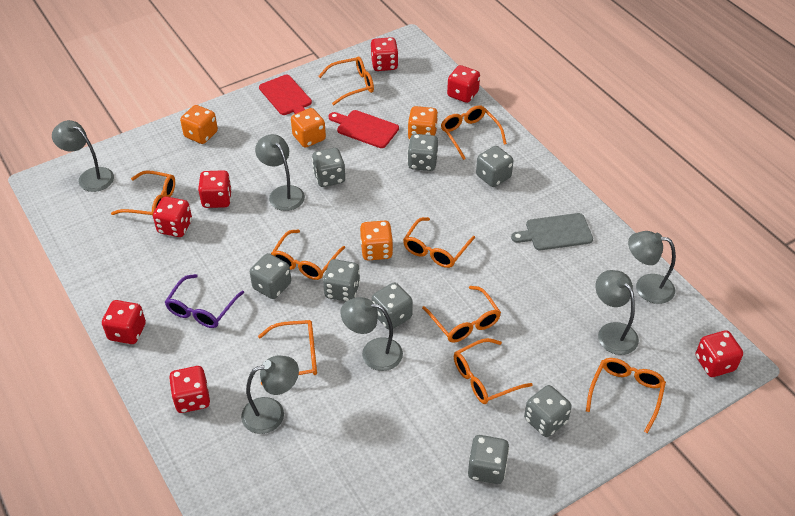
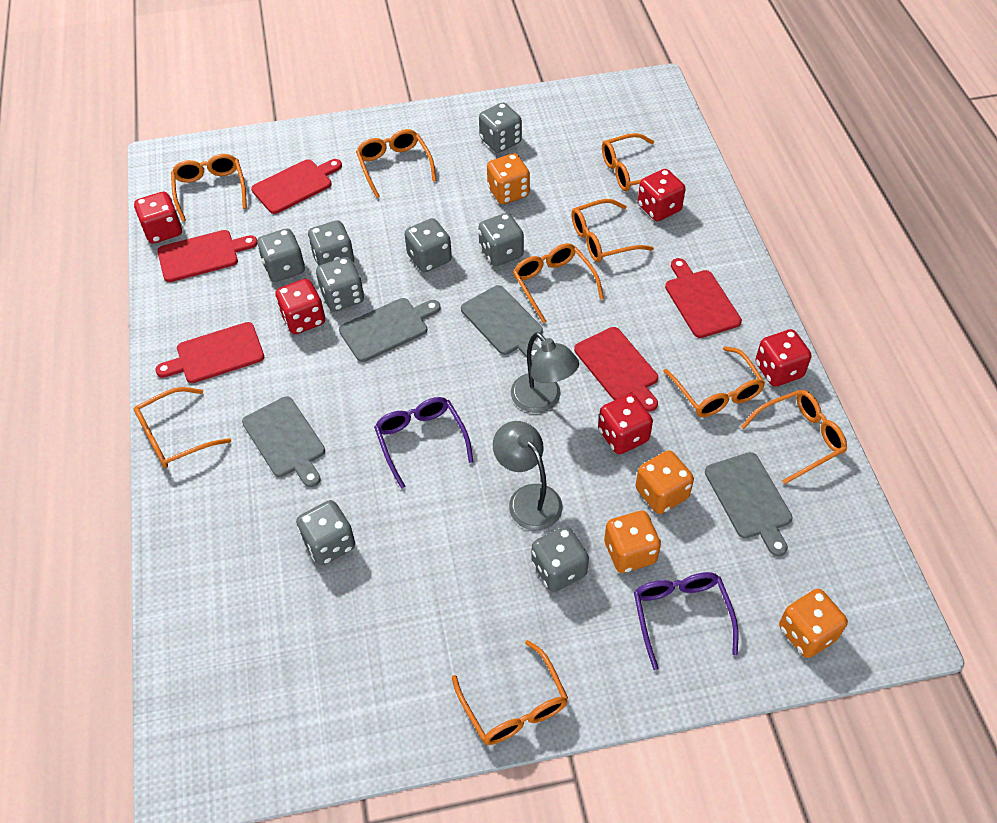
grey cutting board: [511,213,593,250] = 1 -> [242,396,325,487] [339,298,441,362] [461,285,543,361] [705,452,792,557] = 4
grey lamp: [52,120,114,192] [241,356,299,434] [255,134,305,211] [340,297,403,371] [595,270,639,355] [628,231,676,304] = 6 -> [493,421,563,530] [511,332,579,413] = 2
purple glasses: [165,274,244,328] = 1 -> [374,397,473,489] [634,572,738,670] = 2
red cutting board: [259,75,312,115] [329,110,399,148] = 2 -> [155,322,264,383] [157,230,257,282] [251,159,342,214] [574,327,658,411] [665,258,742,338] = 5
red dice: [102,300,146,344] [153,196,192,237] [169,366,210,413] [198,170,232,208] [371,37,399,71] [447,65,480,103] [696,330,743,377] = 7 -> [134,192,182,244] [275,279,325,334] [598,394,653,454] [638,169,686,221] [755,329,811,387] = 5

